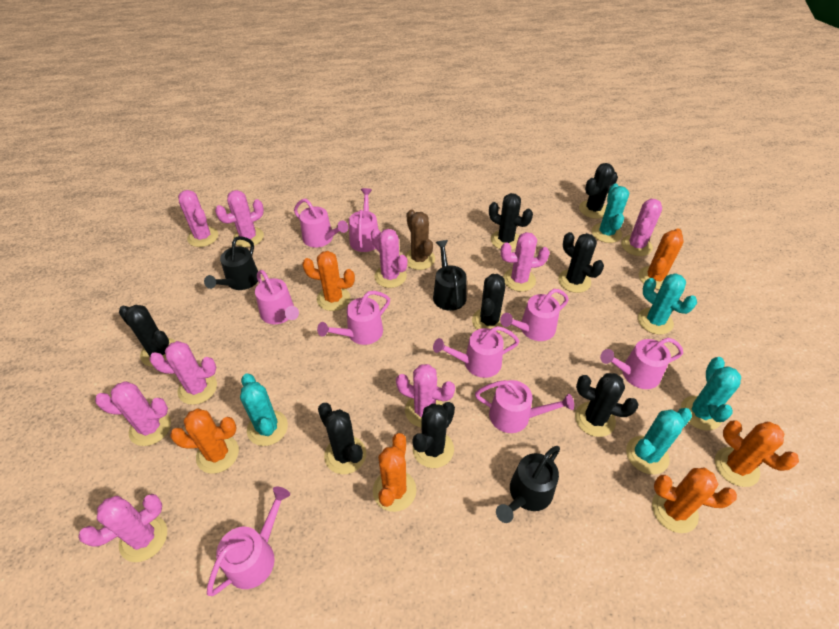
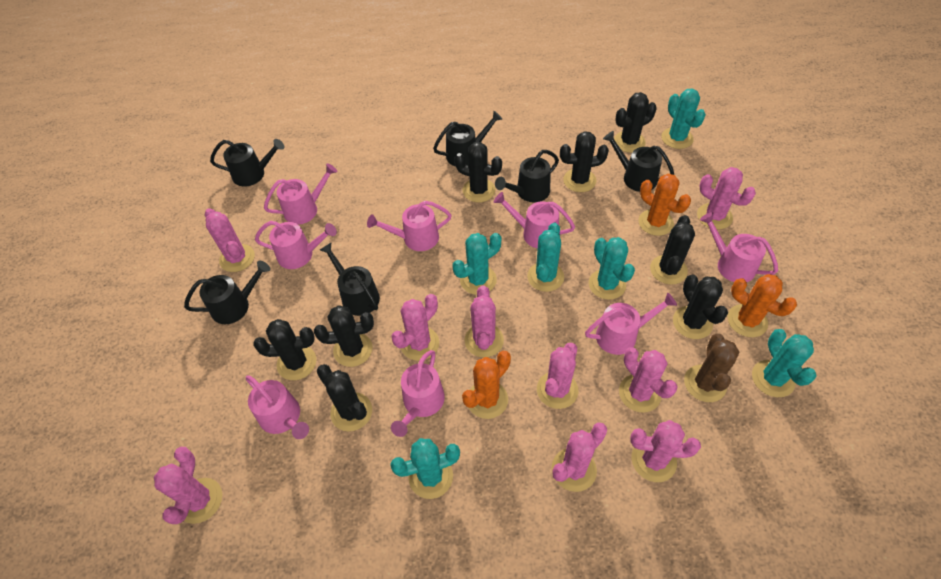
black watering can: [204,236,258,290] [433,240,467,311] [496,446,560,523] = 3 -> [184,261,270,324] [210,139,285,186] [320,243,380,316] [433,111,502,167] [495,150,559,202] [603,131,674,192] = 6
orange cactus: [170,408,239,474] [302,251,355,311] [373,433,417,512] [639,228,684,289] [652,468,737,533] [715,421,799,487] = 6 -> [462,351,511,419] [638,174,691,236] [727,274,797,337] = 3
pink watering can: [207,487,290,596] [255,270,299,324] [294,199,348,248] [317,291,390,345] [349,188,378,252] [433,326,519,378] [475,380,574,433] [500,289,569,341] [600,338,683,389] = 9 -> [245,375,309,439] [255,221,337,269] [264,163,338,225] [367,201,452,251] [391,350,445,437] [494,192,575,248] [585,293,677,355] [700,212,778,282] = 8
turquoise cactus: [240,374,288,446] [592,183,629,243] [626,408,692,474] [638,273,697,335] [681,357,741,430] = 5 -> [390,438,460,499] [453,233,501,295] [527,222,564,292] [589,237,635,300] [661,89,706,149] [752,329,817,397] = 6

